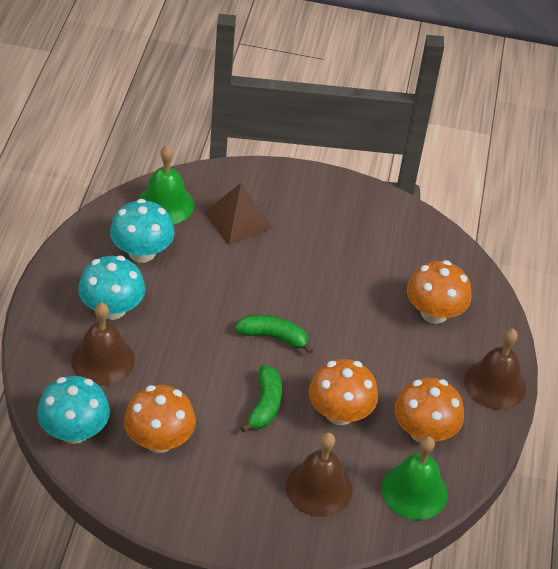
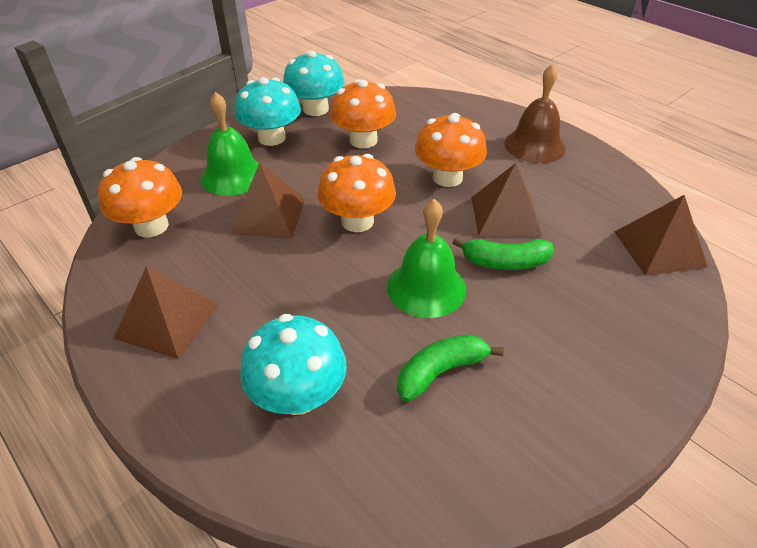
brown bell: [71,303,135,386] [286,433,352,517] [464,328,526,410] = 3 -> [504,64,566,163] = 1
brown pyramid: [204,183,272,245] = 1 -> [113,266,219,359] [230,162,305,239] [471,163,542,237] [615,195,708,276] = 4

